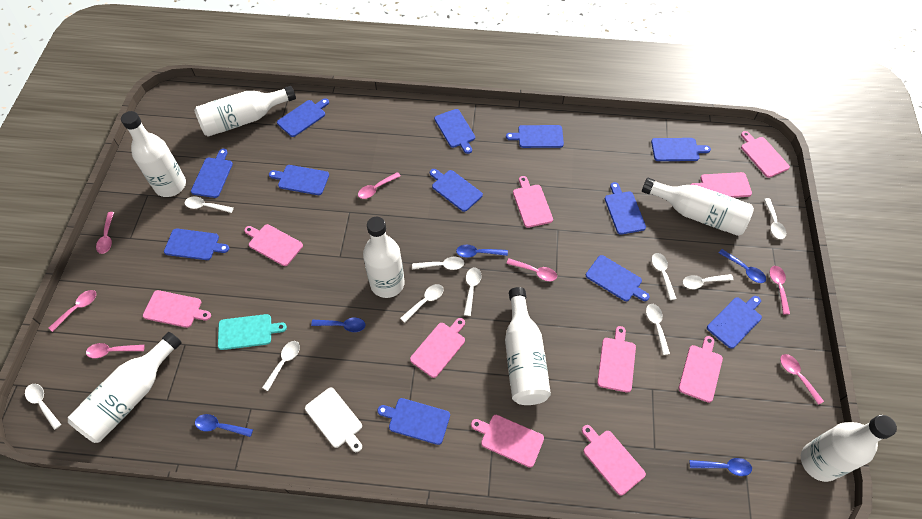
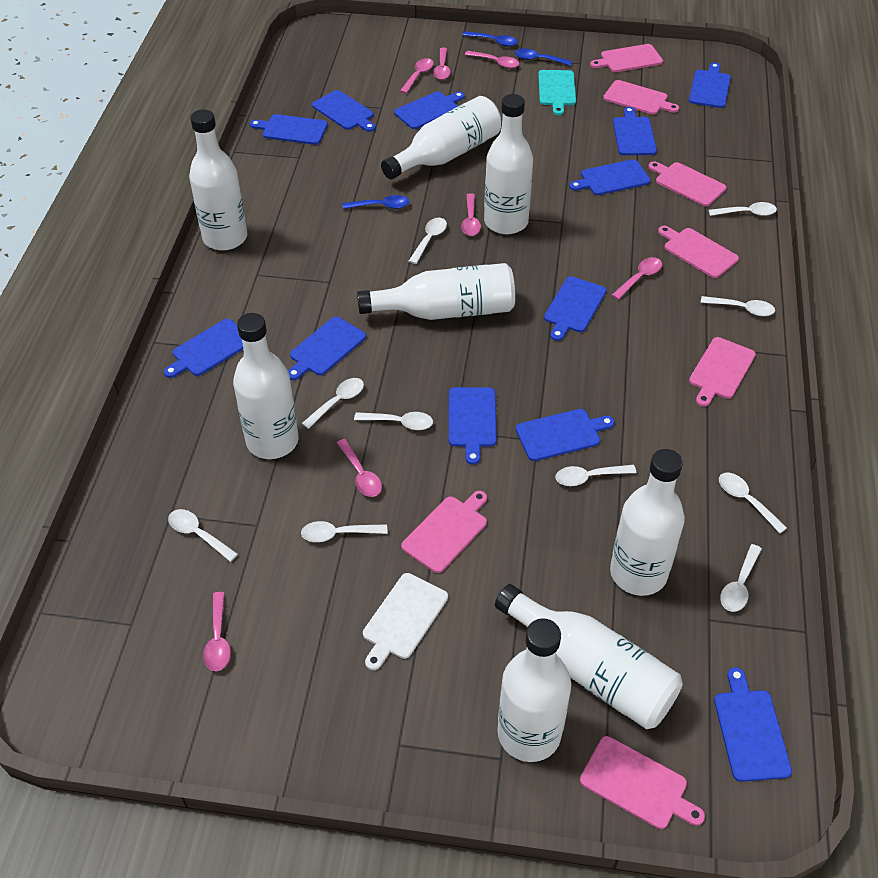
blue spoon: [195,414,253,437] [311,318,366,332] [456,245,508,258] [689,458,752,476] [718,249,766,283] = 5 -> [343,195,410,209] [462,31,518,47] [515,48,572,66] = 3
pink cutting board: [143,290,211,328] [244,224,303,266] [410,318,465,378] [471,415,544,468] [513,176,553,228] [582,425,646,496] [597,326,636,393] [679,336,723,403] [690,172,752,198] [741,131,790,178] = 10 -> [401,491,487,573] [580,736,705,829] [590,44,663,72] [603,80,679,115] [648,161,726,206] [658,226,739,278] [689,337,756,407] = 7
white bottle: [68,332,182,443] [121,111,186,197] [194,86,296,137] [363,217,405,298] [505,287,551,405] [642,178,754,236] [801,415,897,482] = 7 -> [189,109,247,250] [233,313,299,459] [357,263,515,320] [381,96,501,179] [484,94,533,234] [495,584,683,729] [498,618,571,762] [610,449,685,596] = 8

